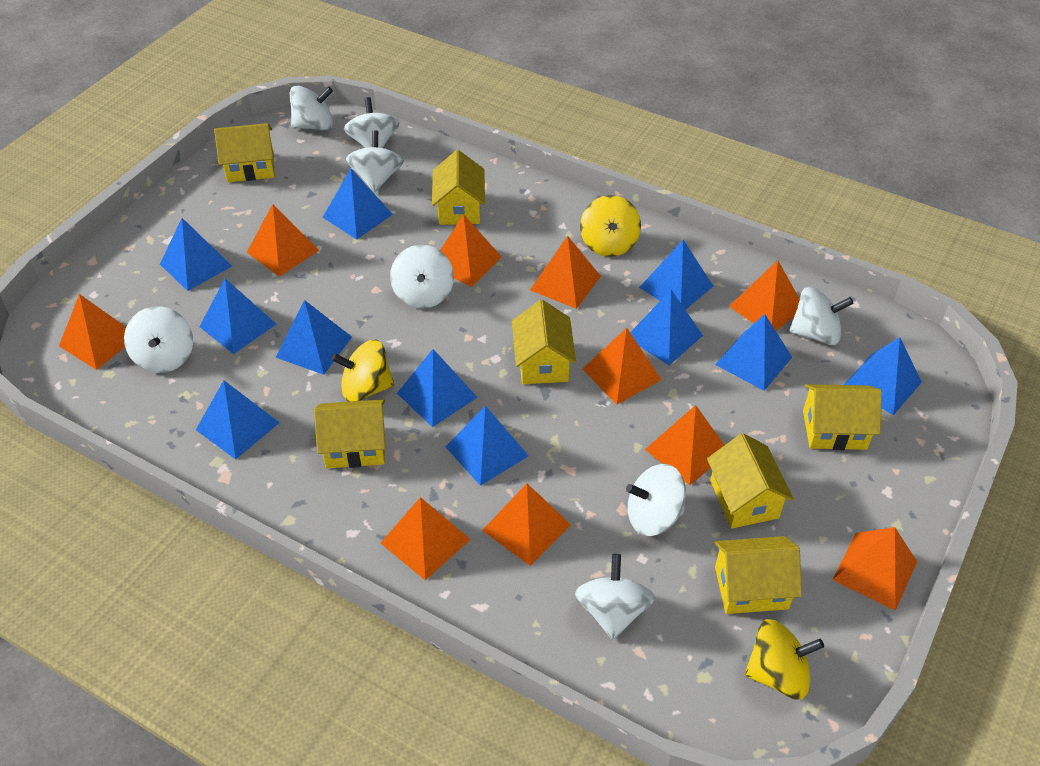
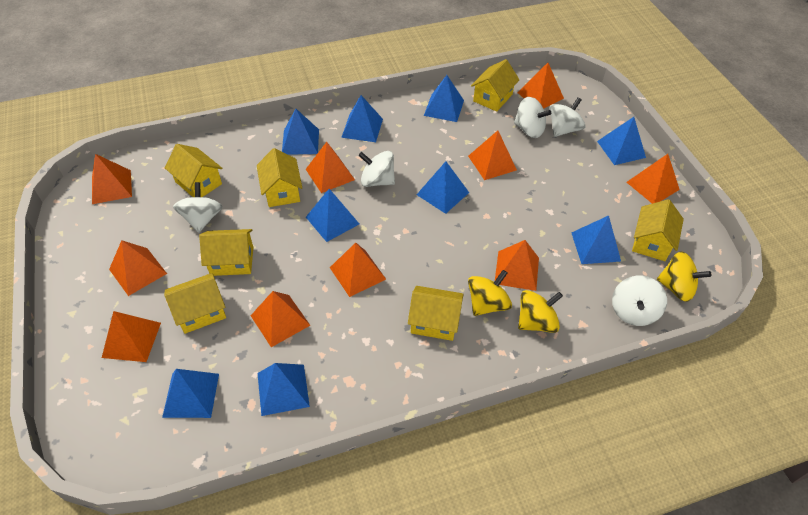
blue pyramid: [160,218,232,291] [196,380,280,459] [199,278,276,354] [276,300,352,375] [323,169,393,240] [397,349,477,427] [446,406,529,486] [630,290,703,365] [639,240,713,310] [715,314,792,391] [844,337,922,415] = 11 -> [162,369,219,418] [258,363,310,416] [282,109,319,155] [306,189,359,242] [341,95,383,142] [416,161,469,214] [424,75,464,122] [572,215,621,264] [597,117,646,165] = 9
white spinning top: [124,306,193,373] [290,86,333,130] [344,97,399,148] [346,130,404,192] [390,245,454,309] [575,554,655,640] [626,464,686,536] [789,286,853,345] = 8 -> [173,182,223,233] [358,151,395,187] [514,97,551,138] [549,98,586,137] [612,276,667,326] = 5

